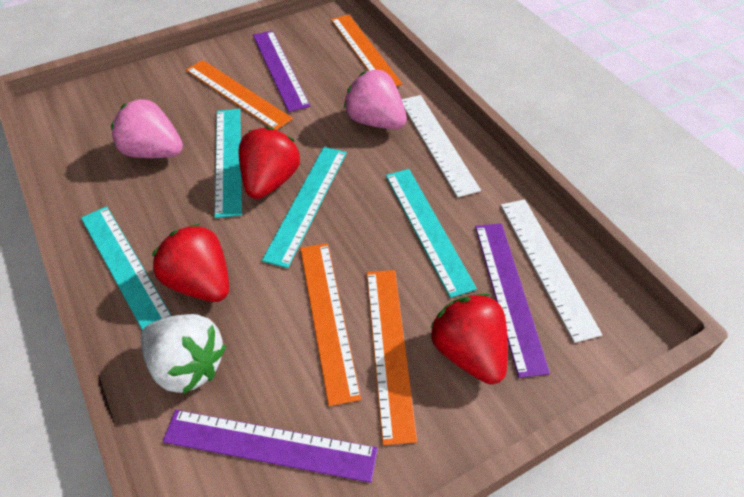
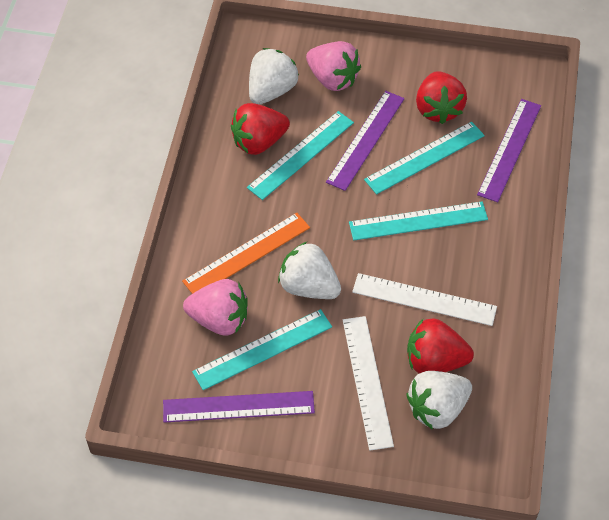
orange ruler: [186,60,293,130] [300,243,361,406] [331,15,402,86] [367,270,417,445] = 4 -> [182,213,310,294] = 1
white strawberry: [141,314,226,394] = 1 -> [249,48,299,104] [278,242,341,299] [406,371,472,430] = 3

